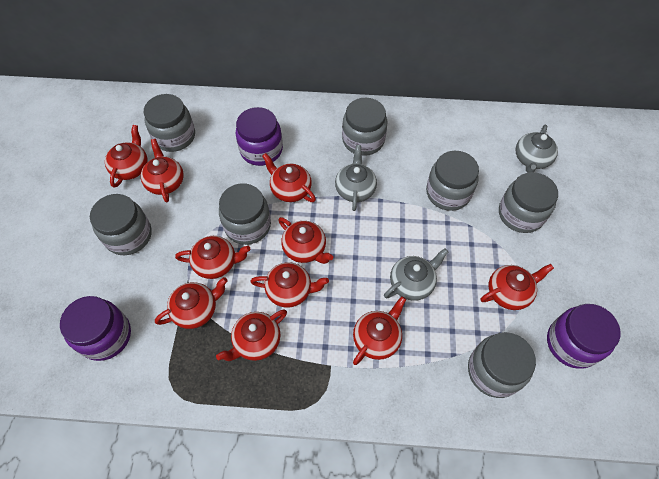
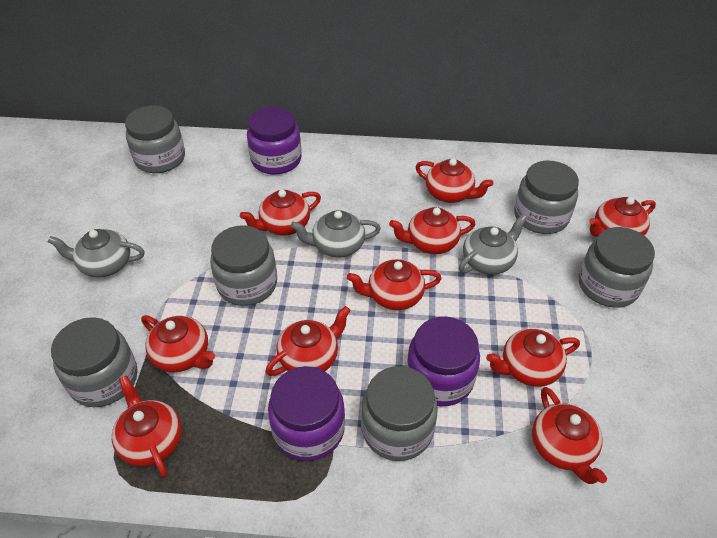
grey jar: [90,194,152,255] [144,94,195,152] [219,183,271,245] [342,98,387,156] [426,151,479,211] [468,332,536,398] [499,172,558,233] = 7 -> [51,317,137,407] [125,106,185,173] [210,225,277,306] [361,366,438,461] [514,161,579,234] [579,227,655,308] = 6

